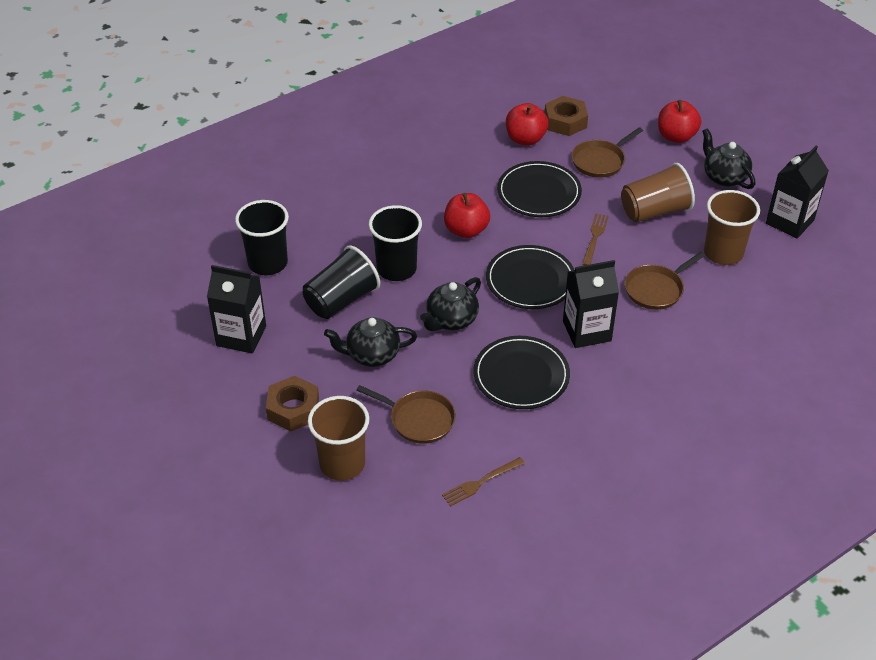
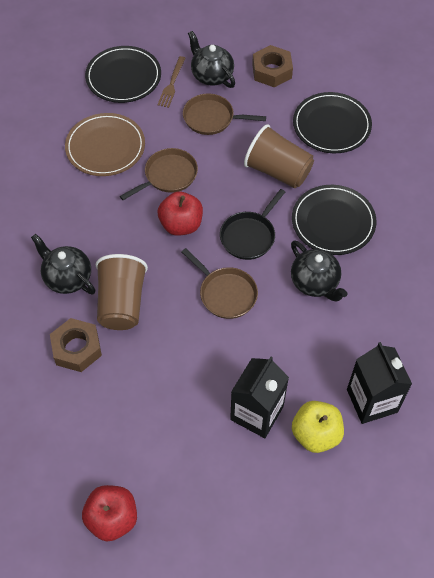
black carton: [207,265,266,353] [563,260,619,348] [766,146,829,239] = 3 -> [230,356,289,438] [347,342,412,424] = 2
black cup: [235,200,289,275] [303,245,380,319] [369,205,422,281] = 3 -> none = 0
black pan: none = 0 -> [220,189,285,260] = 1
brown cup: [308,396,369,481] [621,163,695,222] [704,190,760,265] = 3 -> [96,254,148,330] [244,124,314,188] = 2
brown fork: [442,457,525,507] [582,214,609,265] = 2 -> [158,56,186,108] = 1
brown plate: none = 0 -> [65,113,145,176] = 1
red apple: [444,193,490,238] [506,103,549,146] [658,100,701,143] = 3 -> [82,485,137,541] [158,192,203,236] = 2
yellow apple: none = 0 -> [292,401,344,453] = 1

